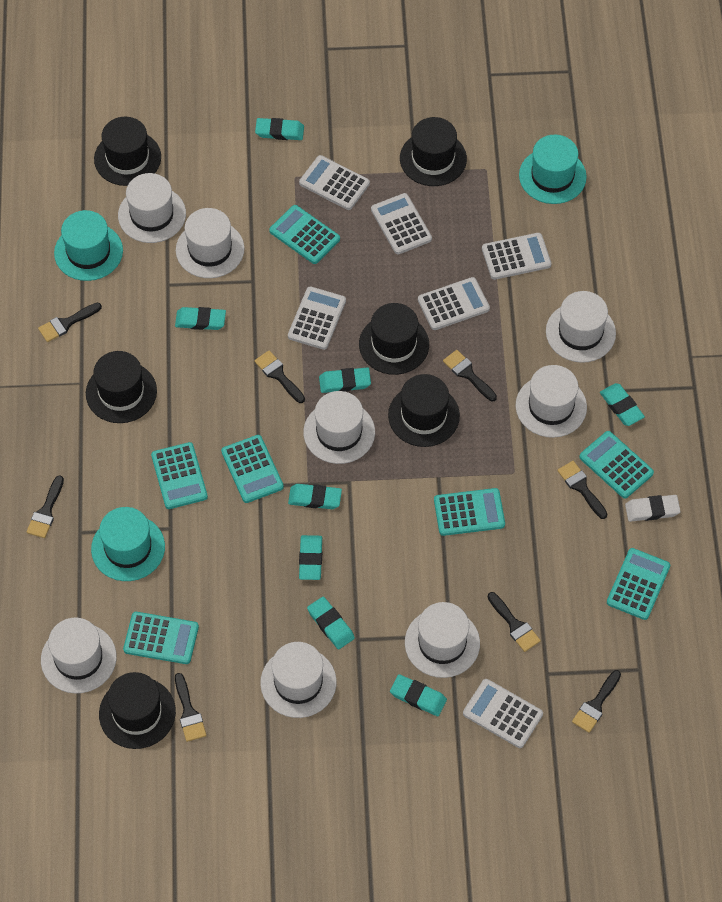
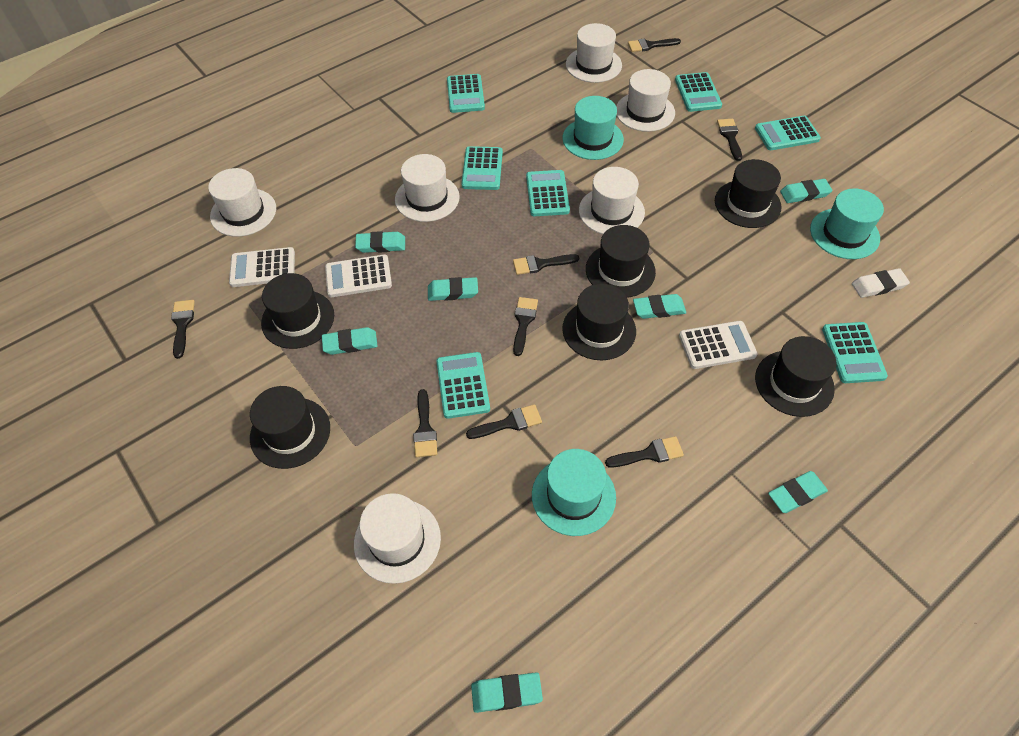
turquoise eraser: [175,307,226,330] [255,118,304,140] [288,484,342,509] [299,535,322,580] [307,597,355,649] [319,368,371,393] [390,674,447,716] [600,383,645,426] = 8 -> [322,327,377,355] [355,231,405,253] [428,277,478,301] [471,672,543,713] [633,294,686,319] [768,471,828,513] [780,179,833,203] = 7
white calculator: [288,287,346,350] [299,155,370,210] [371,193,432,254] [418,277,490,330] [463,679,543,748] [482,233,552,280] = 6 -> [229,247,295,287] [325,254,392,297] [679,321,758,369] = 3
white hat: [41,618,117,694] [118,173,186,243] [176,208,244,278] [260,642,337,718] [303,391,375,464] [405,602,480,678] [516,365,587,438] [546,291,616,363] = 8 -> [208,168,276,237] [354,493,441,584] [395,154,460,222] [566,23,622,83] [579,167,645,234] [616,69,675,132] = 6

